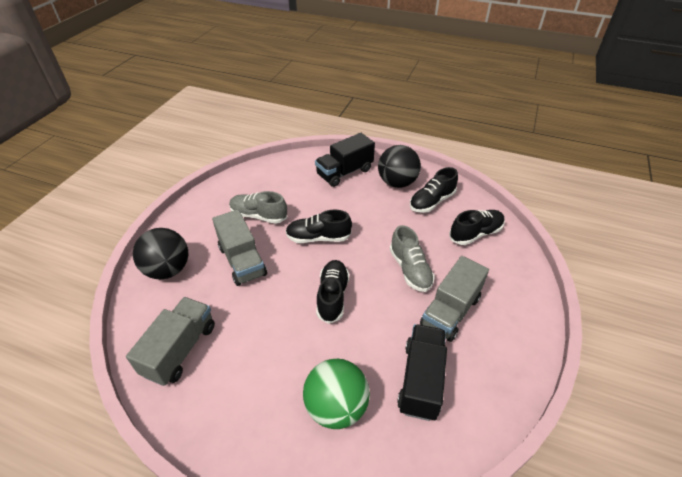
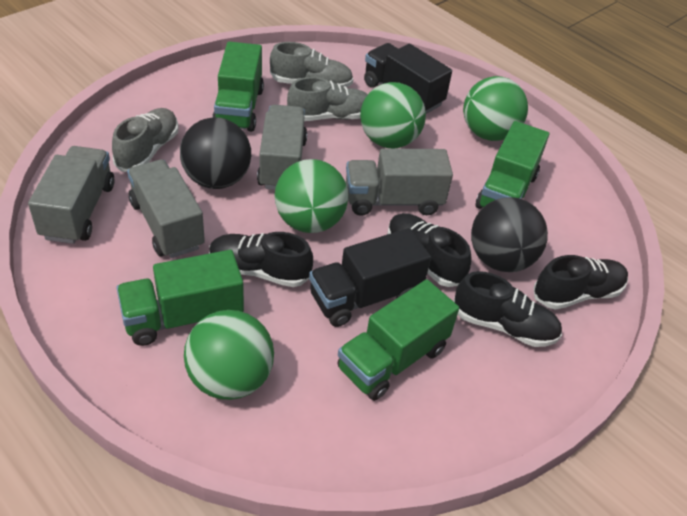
green ball: [303,359,370,429] = 1 -> [184,310,274,400] [274,159,348,233] [360,82,426,148] [463,76,528,141] = 4
green truck: none = 0 -> [116,250,244,346] [212,42,264,132] [337,279,459,401] [476,121,549,209] = 4
grey shoe: [229,191,287,224] [390,225,435,292] = 2 -> [112,108,179,172] [270,42,353,87] [287,77,368,121] = 3
grey truck: [126,297,215,386] [212,210,267,286] [420,256,489,342] = 3 -> [28,146,114,244] [127,160,205,258] [257,105,307,190] [346,148,453,216] = 4

